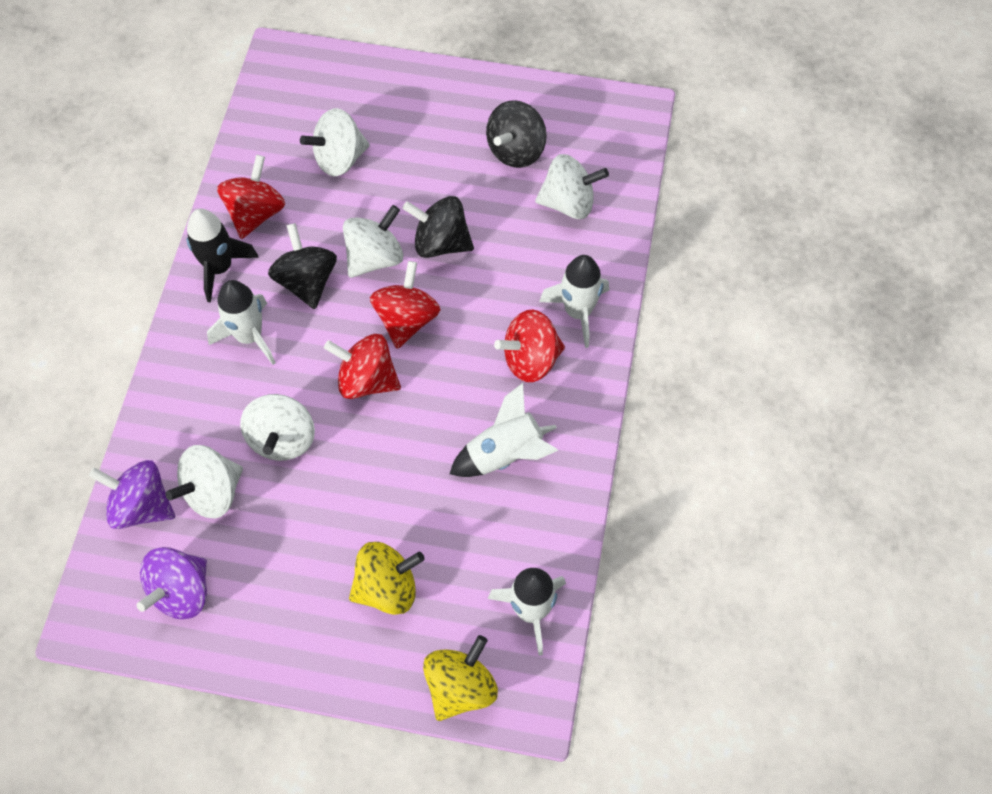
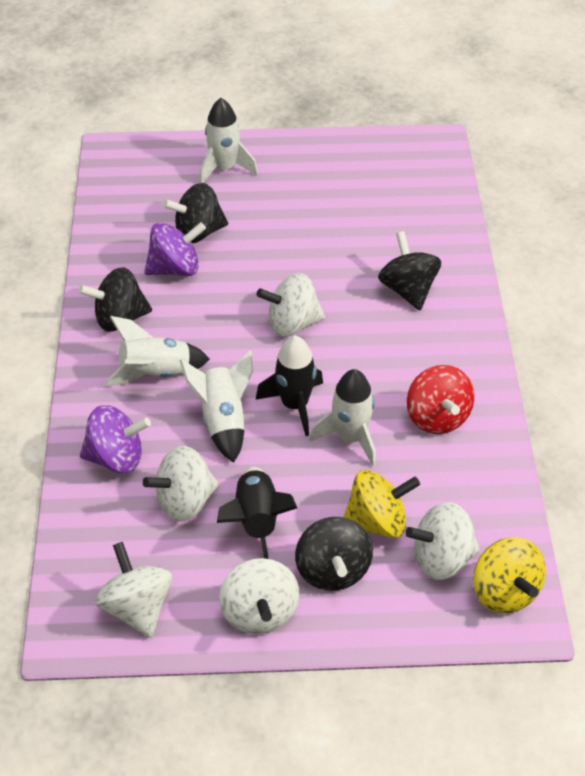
black rocket: [186,209,259,303] = 1 -> [217,467,297,559] [256,336,323,436] = 2
black spinning top: [268,223,337,309] [402,196,474,258] [486,100,547,168] = 3 -> [78,267,152,332] [163,183,228,243] [295,517,373,591] [378,231,441,310] = 4
red spinning top: [217,155,285,239] [324,334,401,399] [370,261,440,349] [494,310,565,382] = 4 -> [407,365,474,434] = 1

